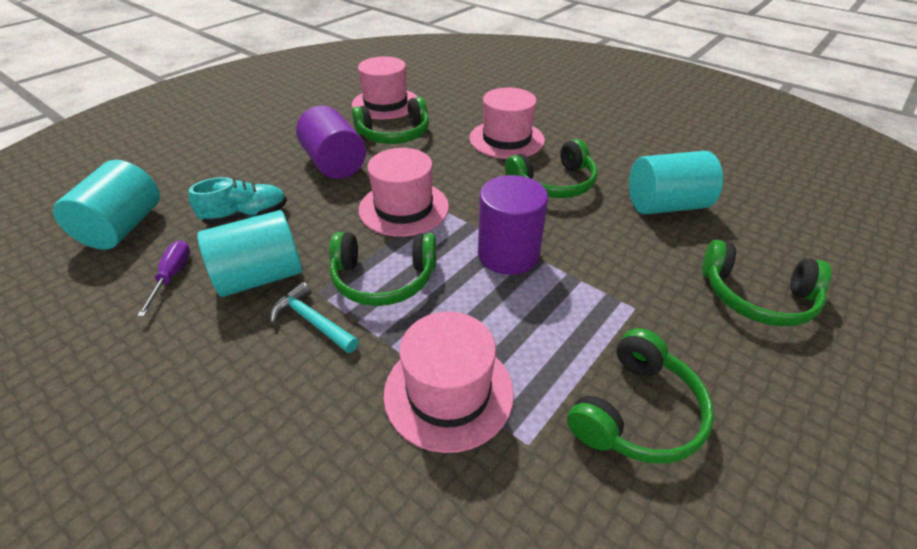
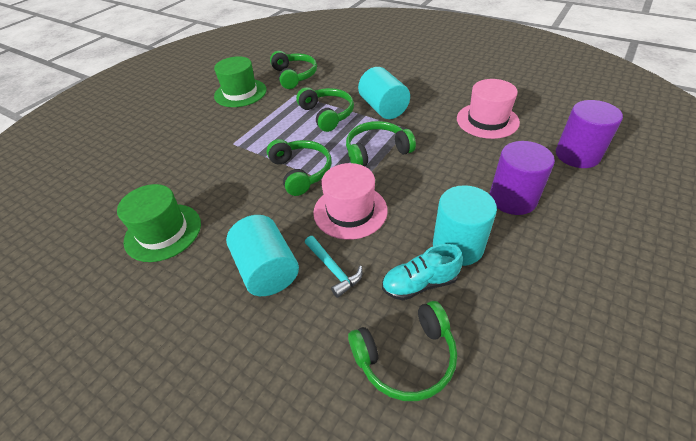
green hat: none = 0 -> [117,184,201,262] [214,56,267,107] = 2
pink hat: [352,56,417,120] [359,148,449,237] [384,312,514,453] [469,87,545,159] = 4 -> [313,163,388,240] [457,79,520,139] = 2
purple screwdriver: [137,240,190,317] = 1 -> none = 0

